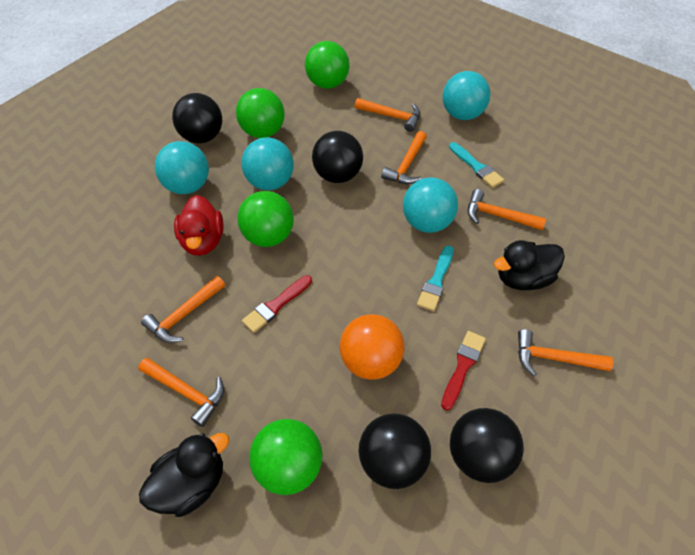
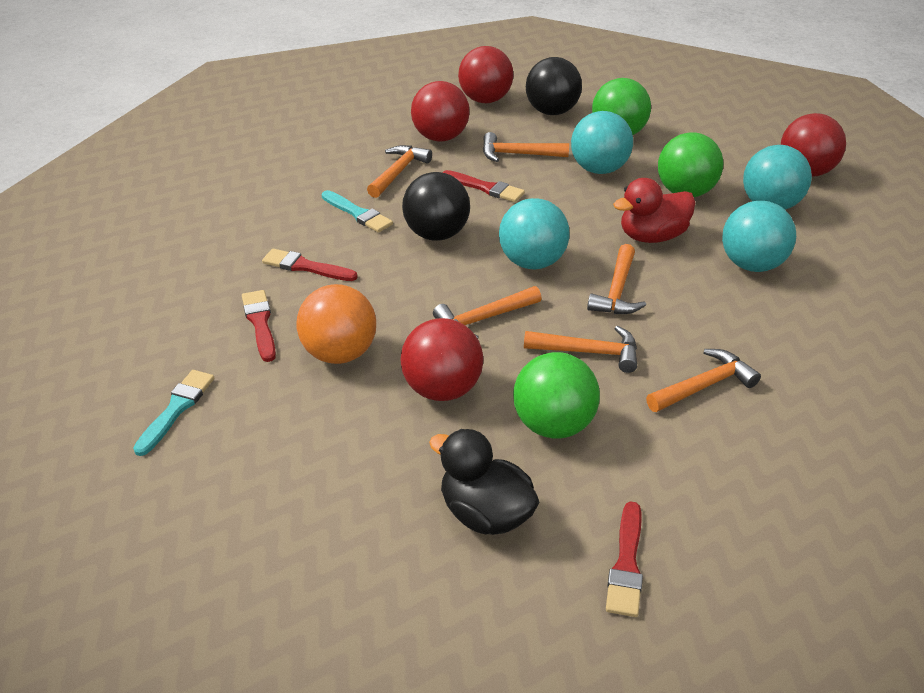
black ball: [172,93,222,143] [312,131,363,183] [358,413,431,489] [450,408,524,483] = 4 -> [402,172,470,241] [526,57,582,115] = 2
black duck: [139,433,229,517] [494,240,565,290] = 2 -> [429,429,539,535] = 1
green ball: [236,88,285,138] [237,191,294,247] [249,419,322,495] [305,41,350,89] = 4 -> [513,352,600,438] [592,78,651,135] [658,132,723,197] = 3
red ball: none = 0 -> [400,318,483,401] [411,81,470,142] [458,46,513,103] [781,113,846,177] = 4
red brush: [242,275,312,333] [441,331,486,411] = 2 -> [242,290,276,362] [262,249,358,281] [442,170,525,202] [606,501,643,617] = 4

